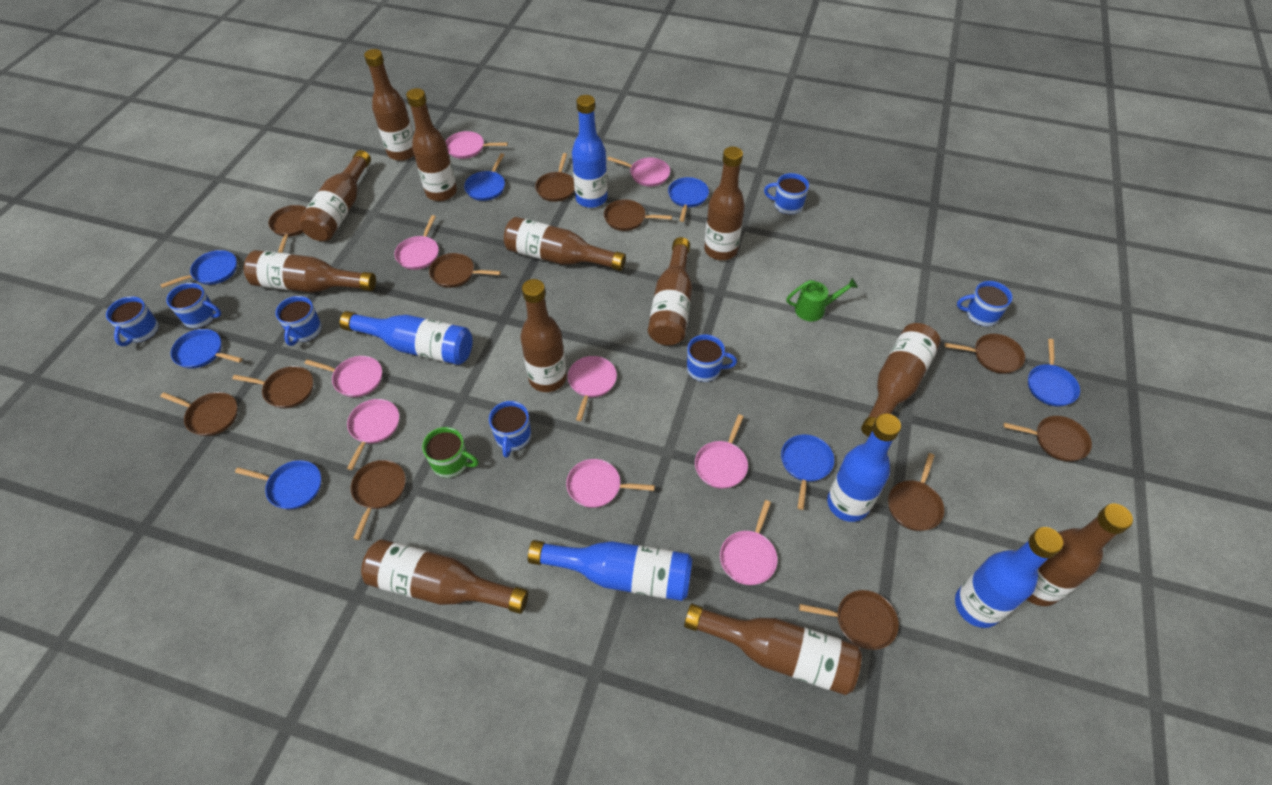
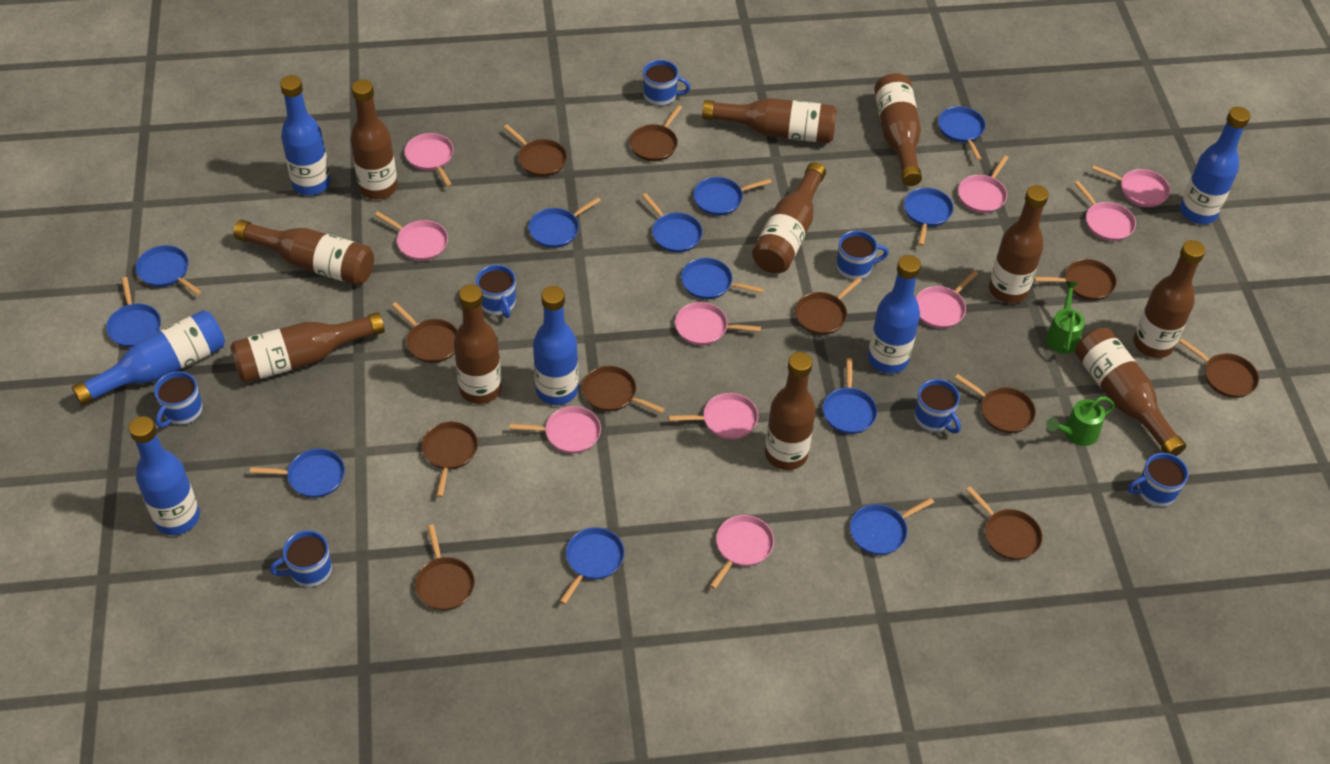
blue bottle: [340,311,473,365] [528,540,693,601] [572,95,607,208] [827,414,901,522] [955,527,1063,628] = 5 -> [72,310,225,406] [129,416,200,535] [280,75,331,195] [533,286,578,405] [868,255,921,374] [1180,107,1250,224] = 6
blue pan: [160,250,237,288] [171,329,242,369] [235,460,321,509] [464,153,505,201] [668,177,709,222] [781,435,834,510] [1028,339,1080,407] = 7 -> [106,277,161,347] [135,245,202,295] [250,449,345,498] [529,197,601,248] [560,527,625,604] [642,193,703,253] [681,258,764,299] [693,177,772,216] [823,358,877,434] [850,498,934,555] [904,188,954,246] [938,106,986,160] = 12
brown bottle: [244,250,376,293] [299,150,371,241] [361,539,528,614] [364,49,414,161] [406,88,457,201] [504,217,626,271] [520,279,567,392] [648,237,692,345] [684,604,862,695] [704,147,745,260] [861,323,941,437] [1026,504,1133,606] = 12 -> [230,312,385,383] [233,220,374,285] [350,79,398,199] [454,284,502,404] [702,98,837,143] [752,162,826,273] [765,352,816,470] [874,73,922,186] [989,185,1049,303] [1075,328,1186,456] [1133,240,1205,358] = 11
green mug: [422,427,479,478] = 1 -> none = 0
green watering can: [786,278,858,321] = 1 -> [1046,281,1085,354] [1046,396,1115,446] = 2
pink pan: [305,356,382,397] [347,399,399,470] [394,215,439,270] [446,131,508,159] [566,459,655,508] [568,356,617,421] [607,157,670,187] [695,414,748,489] [720,500,777,585] = 9 -> [375,211,448,261] [404,133,454,186] [510,406,601,454] [669,393,758,439] [675,302,761,345] [710,515,774,589] [915,270,978,328] [958,155,1008,213] [1074,181,1136,241] [1092,165,1170,207] = 10

